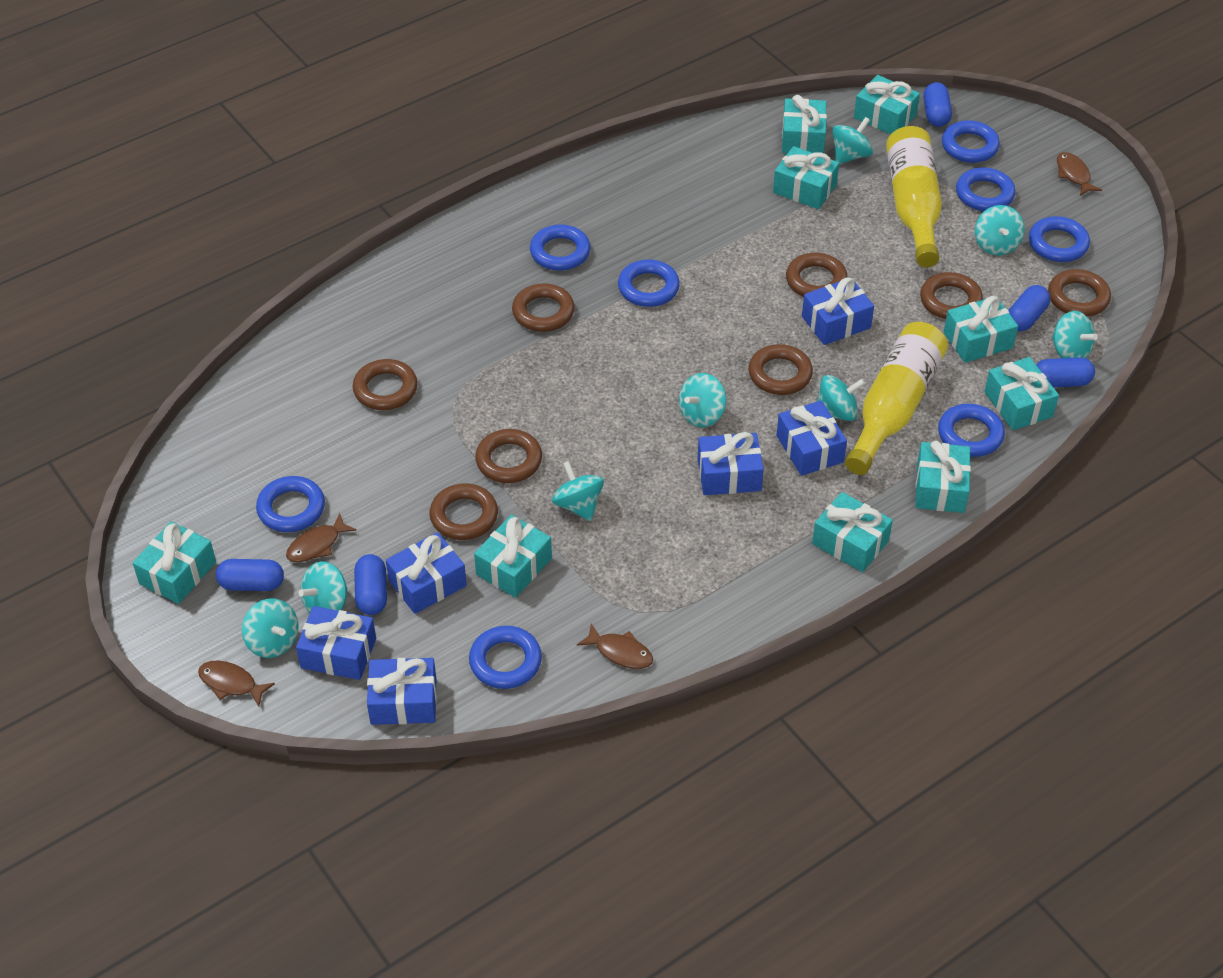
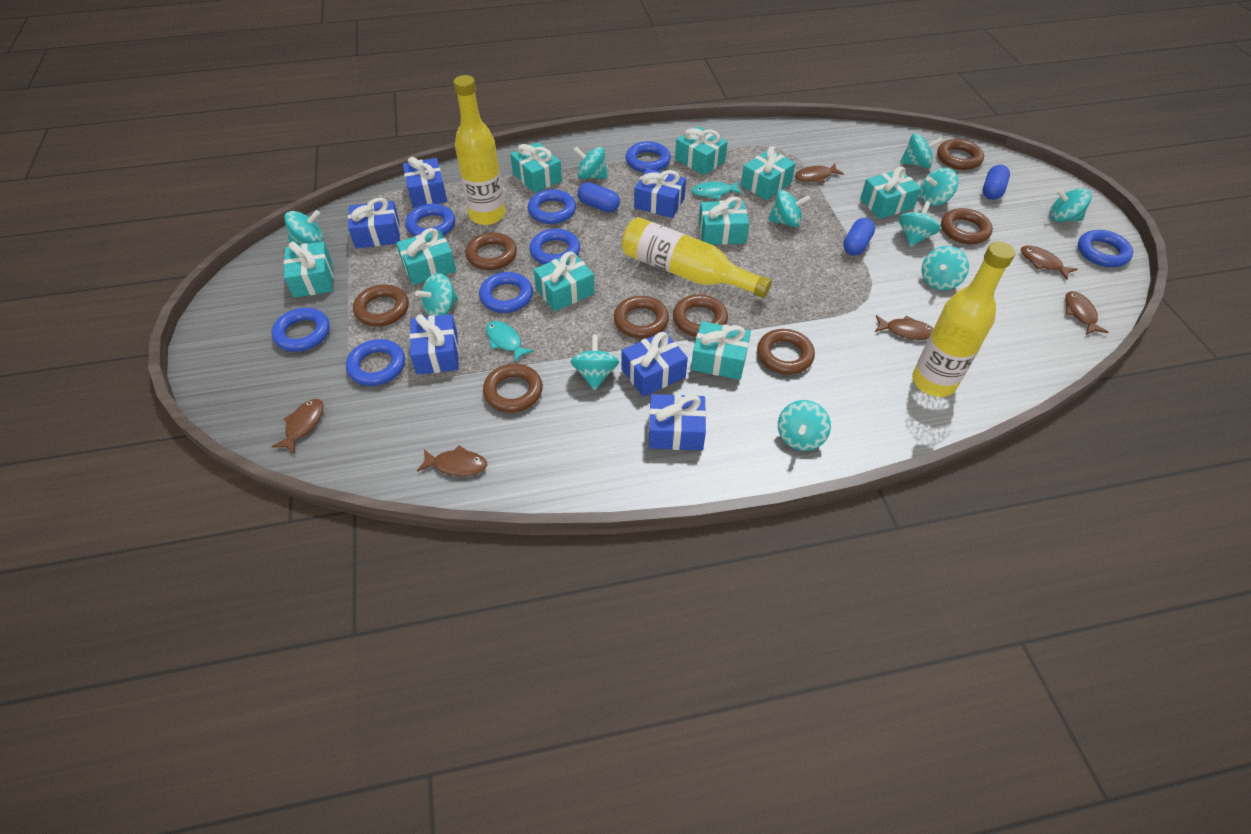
blue capsule: [216,559,284,591] [354,554,387,615] [923,82,952,127] [1009,285,1050,331] [1036,357,1095,388] = 5 -> [577,182,620,213] [843,218,875,256] [983,165,1010,200] = 3
brown fish: [198,661,275,707] [286,513,357,562] [577,623,653,669] [1057,152,1102,196] = 4 -> [271,399,324,454] [417,445,487,476] [795,163,844,183] [875,315,933,340] [1021,245,1077,280] [1065,291,1109,335] = 6
turquoise fish: none = 0 -> [486,321,534,363] [692,181,743,200] = 2
turquoise spinning top: [242,599,299,658] [298,561,347,613] [552,461,604,521] [679,373,726,427] [817,375,865,421] [832,117,873,164] [975,205,1025,255] [1052,311,1098,358] = 8 -> [284,210,324,245] [415,273,458,316] [570,335,619,390] [574,147,608,179] [768,190,810,227] [778,400,831,451] [899,201,940,247] [900,133,943,168] [920,168,958,206] [922,246,969,290] [1049,188,1092,222] = 11
yellow bottle: [845,322,948,475] [886,126,942,267] = 2 -> [454,75,505,225] [622,217,772,298] [912,242,1015,397] = 3

